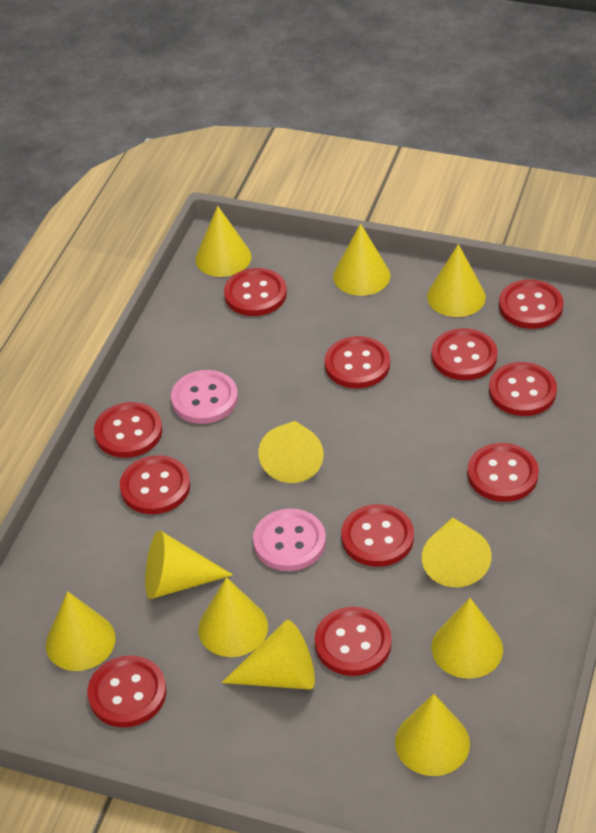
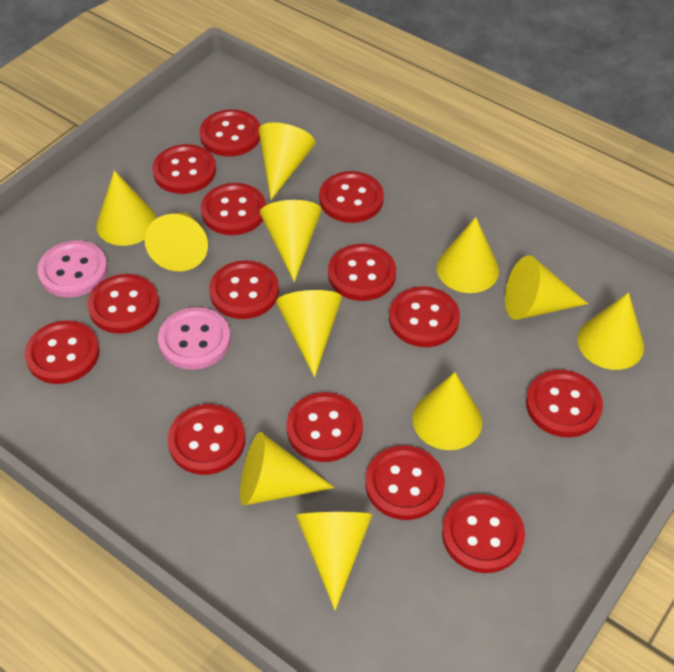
red button: [87,655,166,727] [94,402,162,458] [120,455,190,514] [224,268,287,316] [315,607,392,676] [324,336,390,388] [341,504,414,567] [431,328,498,380] [467,443,539,502] [489,362,557,416] [499,279,564,329] = 11 -> [25,320,100,384] [88,274,159,334] [152,144,216,194] [167,404,245,475] [200,109,260,156] [201,183,266,235] [209,260,279,319] [287,392,363,462] [319,171,384,223] [328,244,396,301] [365,446,445,520] [389,287,460,347] [442,494,525,573] [526,370,603,437] = 14

